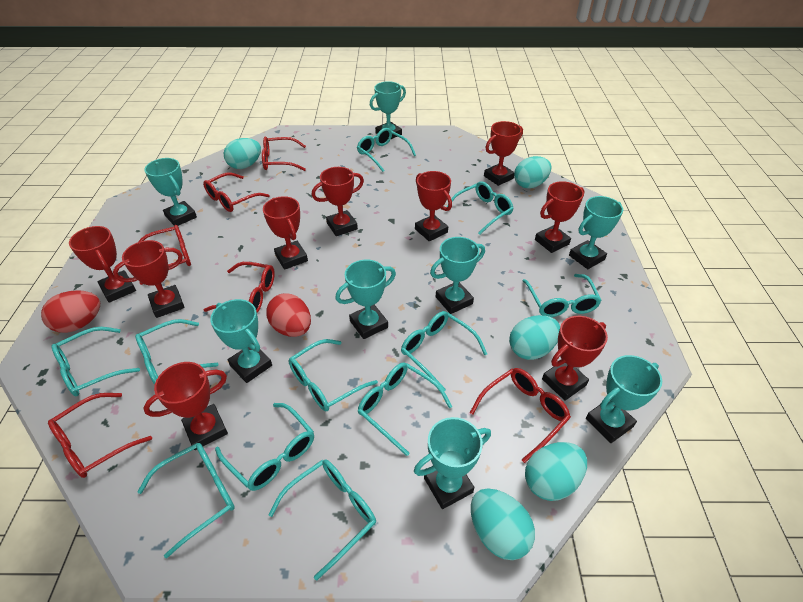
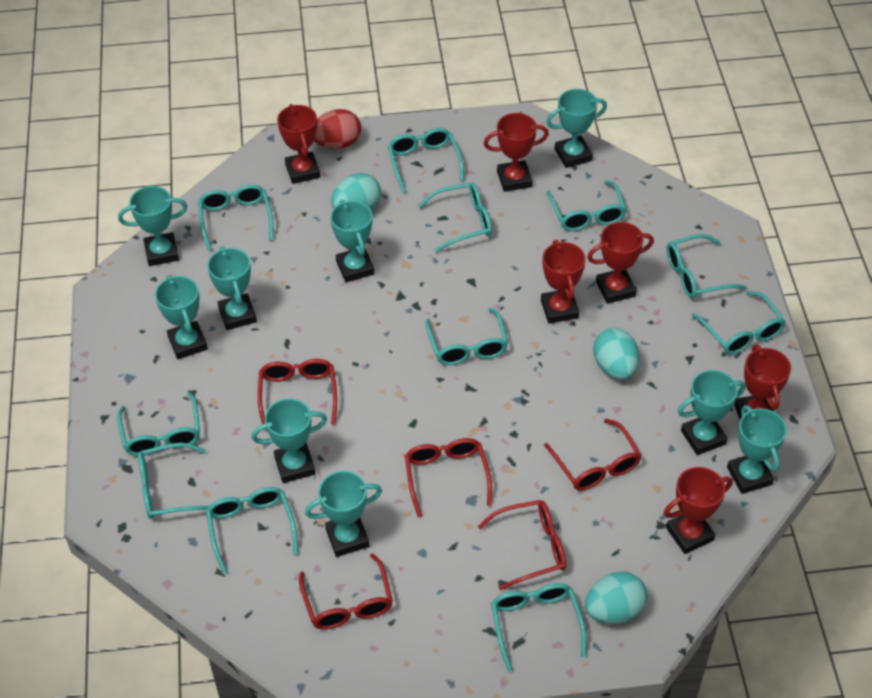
red egg: [41,290,100,333] [266,293,311,337] = 2 -> [314,109,361,149] = 1
red glasses: [48,393,152,478] [138,225,191,285] [203,173,269,212] [204,262,275,313] [262,137,306,171] [470,368,571,463] = 6 -> [258,359,337,430] [299,553,393,630] [405,438,492,517] [478,500,566,590] [544,419,642,491] = 5
red trophy: [69,226,136,303] [113,240,185,318] [143,362,228,450] [263,196,308,270] [312,167,364,236] [415,171,452,241] [484,121,523,186] [535,181,585,253] [542,316,608,401] = 9 -> [277,104,320,184] [484,113,549,192] [541,240,586,323] [587,222,654,304] [664,467,733,554] [734,345,791,420] = 6
turquoise egg: [224,138,261,169] [471,488,535,560] [509,315,560,360] [514,156,551,189] [525,442,587,501] = 5 -> [331,173,381,210] [585,572,648,624] [593,328,639,379] = 3
turquoise trophy: [144,158,197,226] [210,299,272,383] [335,260,396,339] [370,81,406,139] [414,417,491,509] [430,237,485,314] [569,196,623,269] [586,355,662,443] = 8 -> [118,186,187,266] [155,275,208,359] [207,246,257,330] [252,398,327,483] [305,471,382,557] [330,200,374,282] [546,89,607,168] [678,370,746,455] [727,405,787,494] = 9

